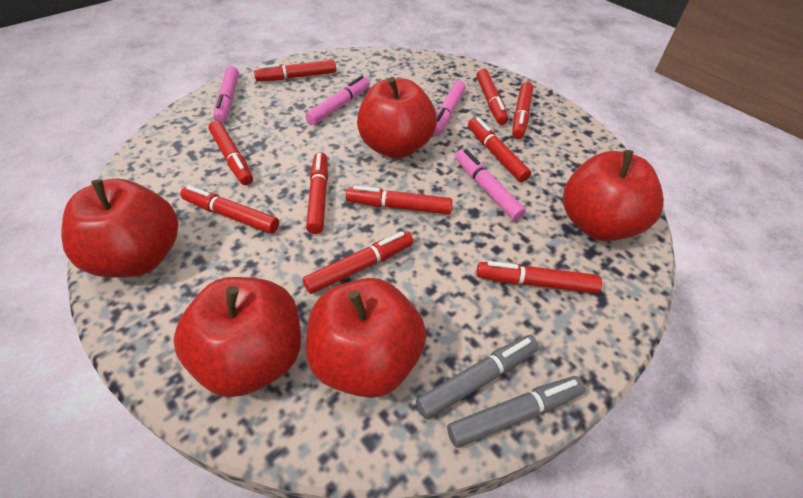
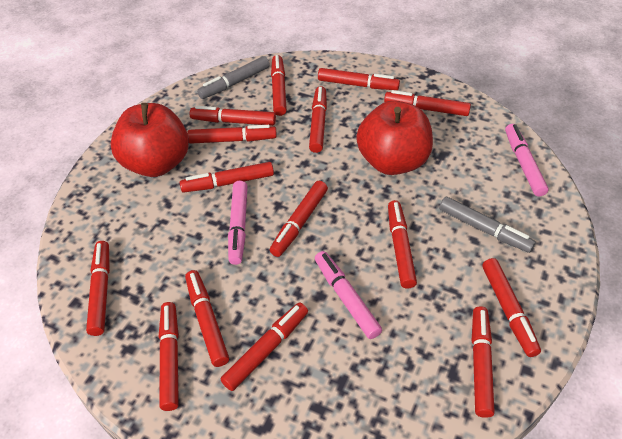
pink marker: [213,66,239,123] [305,75,370,125] [433,81,466,136] [455,149,526,221] = 4 -> [228,181,248,265] [315,251,382,339] [505,124,549,197] = 3
red apple: [61,179,178,278] [174,277,301,397] [306,278,426,398] [357,77,437,159] [563,150,664,241] = 5 -> [110,103,189,177] [356,101,433,175] = 2
red marker: [180,185,279,234] [208,121,253,185] [254,60,336,81] [303,231,413,294] [306,152,328,234] [346,186,453,214] [468,117,531,182] [477,69,508,125] [477,261,602,293] [512,82,533,139] = 10 -> [86,241,110,336] [159,302,179,411] [180,162,274,193] [185,270,229,367] [187,125,277,144] [190,106,276,126] [221,302,308,391] [270,181,328,257] [271,55,287,116] [309,86,327,153] [318,68,400,90] [384,90,471,116] [388,200,417,289] [472,306,495,418] [482,258,541,357] = 15

